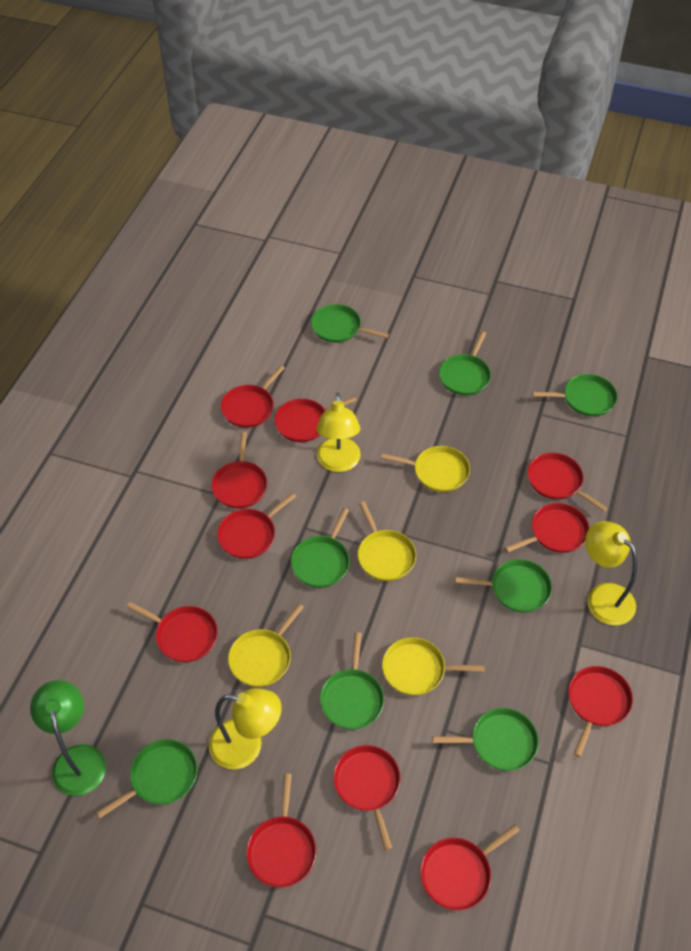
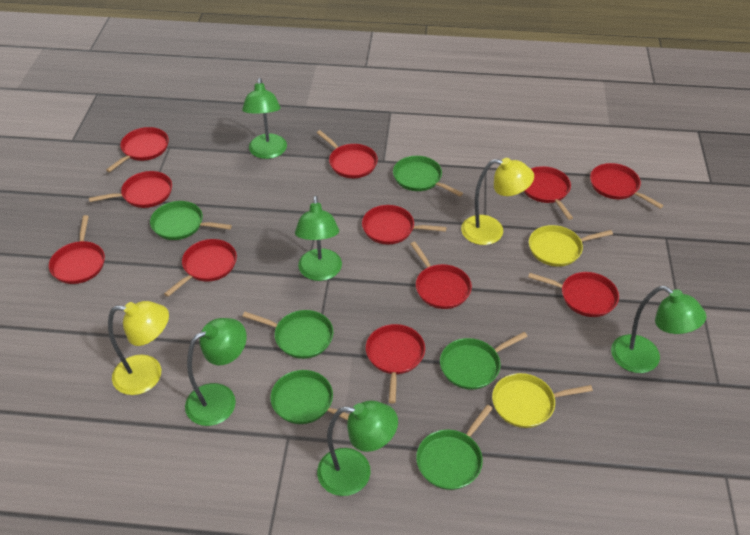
green lamp: [30,680,106,796] = 1 -> [185,318,247,426] [242,78,287,159] [295,196,342,281] [317,401,398,496] [611,286,706,373] = 5
green pan: [96,739,197,818] [291,508,350,588] [311,304,389,343] [320,632,384,729] [432,708,539,771] [439,331,491,395] [455,559,552,612] [533,374,618,416] = 8 -> [150,201,232,240] [242,310,334,359] [270,370,349,424] [393,156,463,196] [416,405,493,490] [440,332,528,390] = 6
yellow lamp: [209,688,282,769] [316,393,361,472] [585,521,638,625] = 3 -> [108,301,169,395] [461,158,534,245] = 2
yellow pan: [228,604,304,687] [358,502,416,581] [381,446,470,492] [382,637,484,695] = 4 -> [492,373,593,428] [529,225,613,267] = 2

